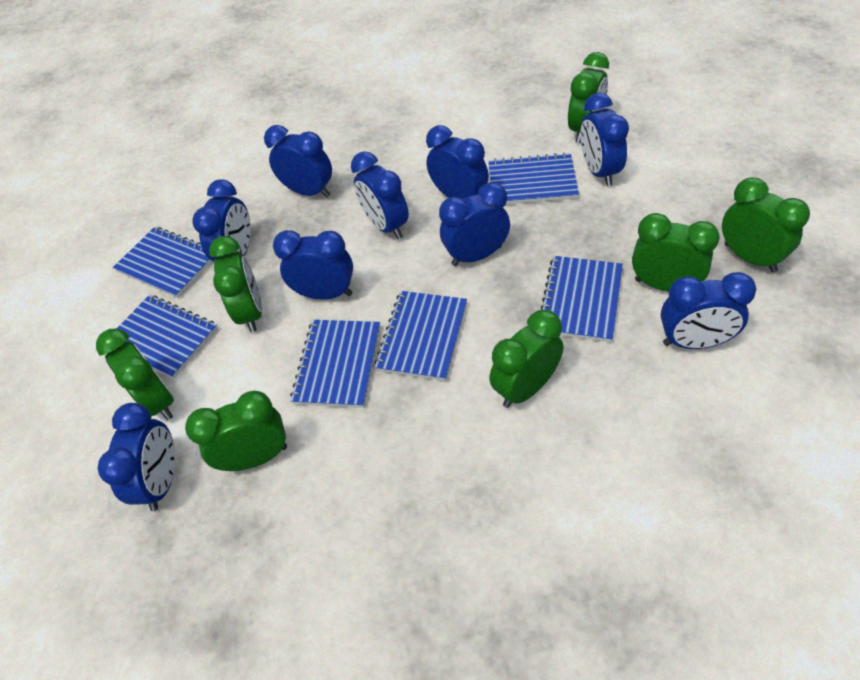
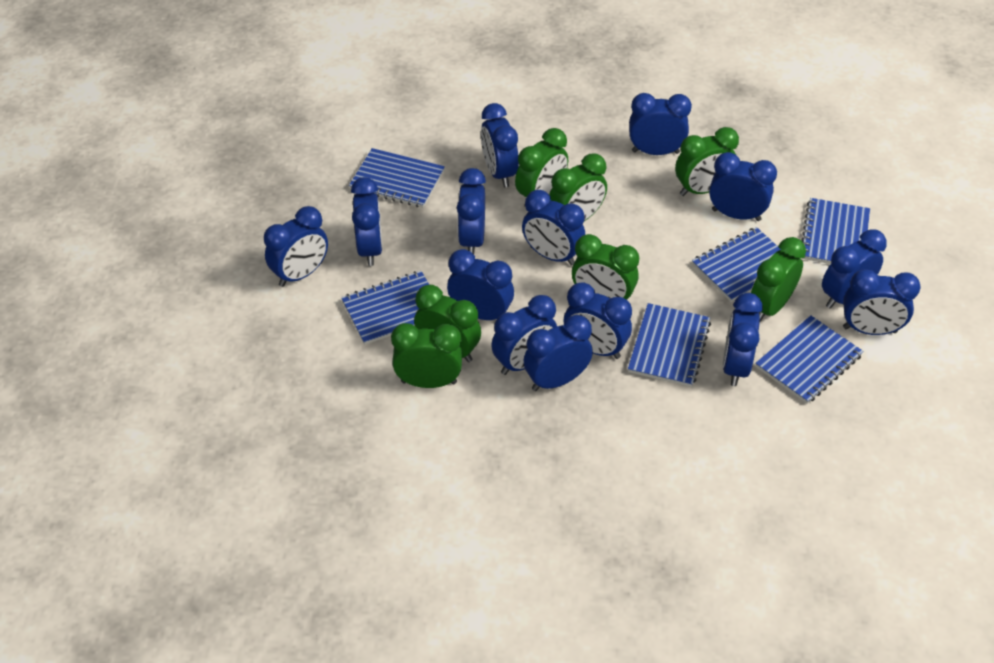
blue clock: [98,403,175,511] [192,179,251,262] [264,125,332,198] [273,230,353,300] [351,151,409,239] [426,125,489,199] [439,182,510,266] [580,93,629,186] [661,272,756,349] = 9 -> [264,206,328,287] [351,177,383,266] [447,249,514,320] [457,168,486,254] [481,103,519,187] [491,295,557,375] [522,190,585,266] [523,315,593,391] [564,282,632,359] [629,93,692,155] [709,152,777,221] [723,293,763,386] [822,229,887,309] [843,269,921,335] = 14

